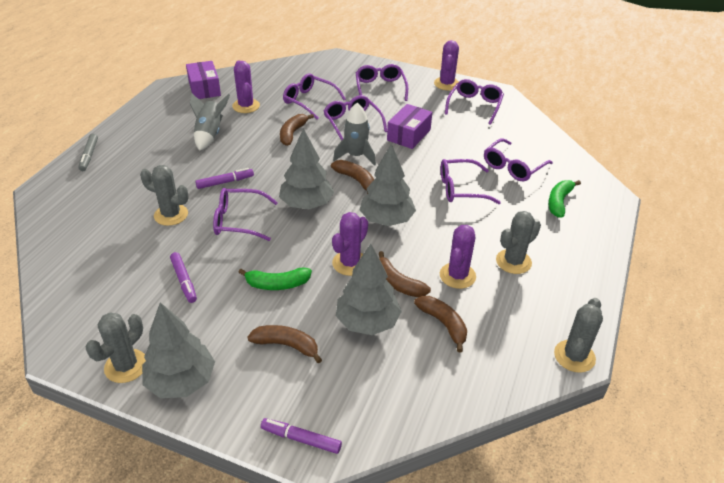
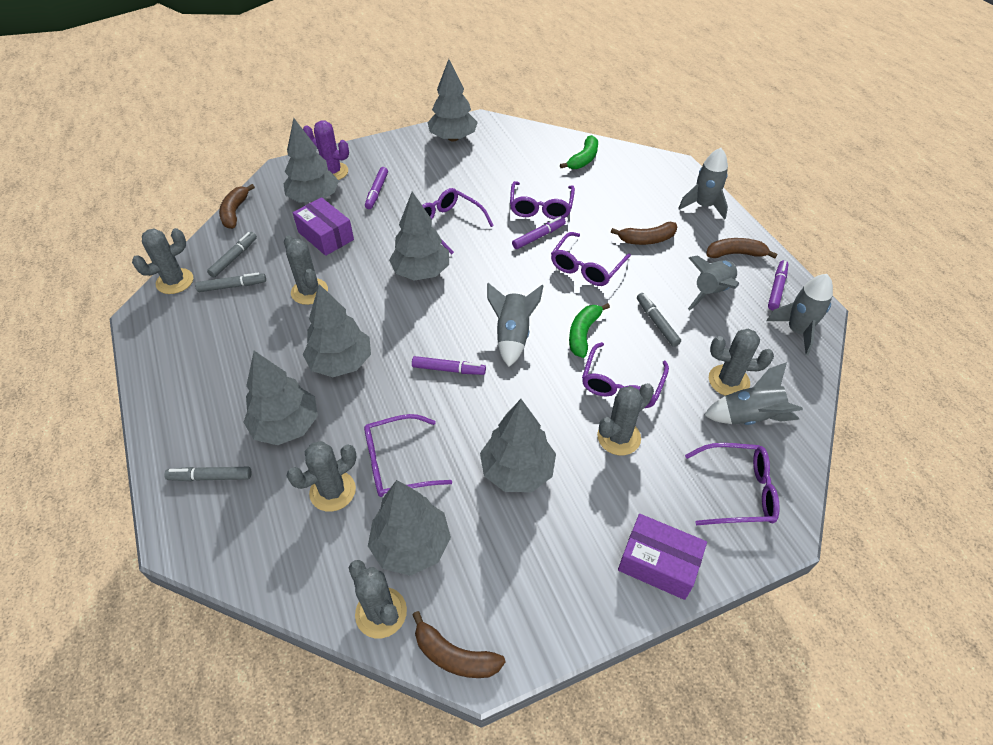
brown banana: [247,325,322,364] [280,114,314,146] [331,160,374,194] [379,251,431,297] [414,296,467,352] = 5 -> [219,184,255,229] [412,611,505,678] [611,222,677,245] [707,238,777,259] = 4
grey cactus: [85,312,146,383] [140,165,189,226] [496,211,541,274] [554,298,603,373] = 4 -> [132,228,193,294] [284,236,328,305] [287,441,357,512] [349,560,407,638] [597,383,654,455] [709,329,774,396] = 6
grey marker: [78,134,98,171] = 1 -> [164,467,252,481] [195,273,266,292] [207,232,257,278] [637,293,681,347] = 4
grey rocket: [190,93,230,151] [333,103,376,166] = 2 -> [487,283,544,367] [678,148,728,220] [688,255,739,310] [704,362,803,425] [766,274,833,355] = 5
grey tree: [142,303,215,398] [279,128,334,209] [336,244,402,335] [360,144,416,226] = 4 -> [243,351,318,445] [284,118,339,203] [303,284,371,377] [368,480,451,576] [389,192,449,281] [428,59,478,141] [480,399,556,492] = 7
purple cactus: [232,60,260,113] [332,212,368,276] [434,40,459,90] [440,225,476,289] = 4 -> [303,120,349,180] = 1
purple glasses: [213,188,278,241] [283,74,346,120] [324,95,387,141] [356,64,408,101] [441,159,501,204] [445,79,504,125] [484,138,553,181] = 7 -> [364,414,452,497] [422,188,494,254] [510,181,575,219] [551,232,631,286] [582,342,669,408] [685,443,780,525] = 6
purple marker: [170,252,197,303] [195,168,254,189] [261,418,342,454] = 3 -> [365,167,388,209] [412,356,486,375] [512,217,566,249] [768,260,788,310] = 4

